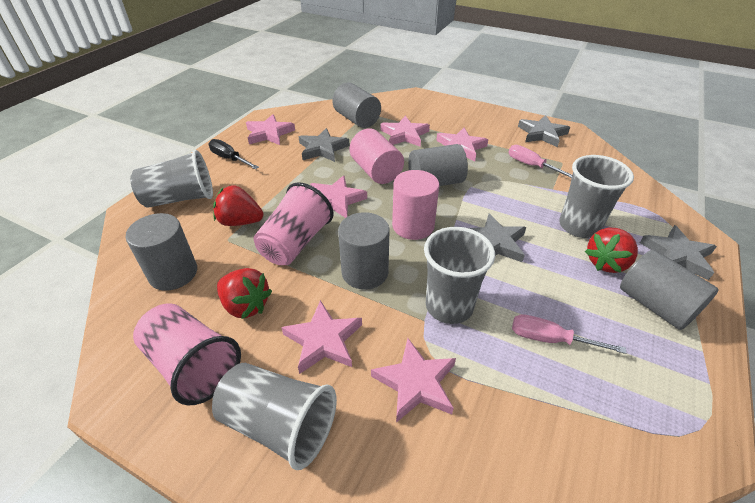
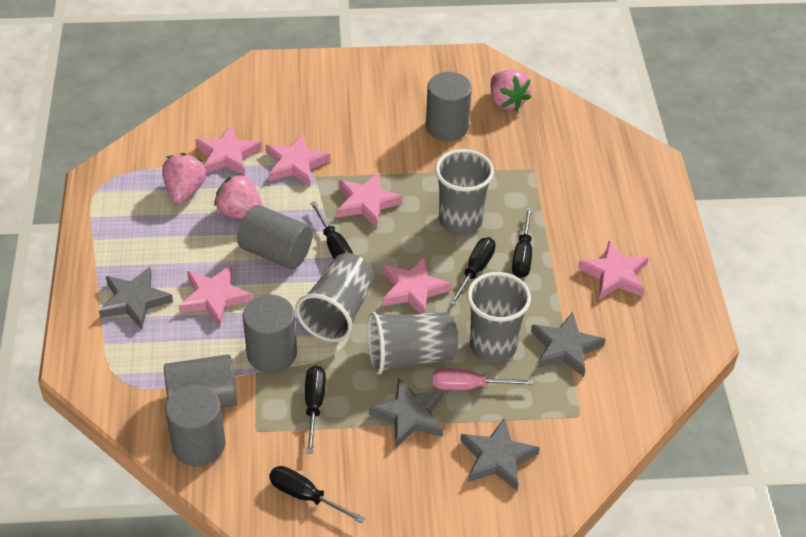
black screwdriver: [209,139,259,169] = 1 -> [269,466,365,523] [305,366,326,454] [310,201,353,259] [449,237,496,306] [512,207,532,278] = 5
pink cup: [133,303,241,405] [254,182,334,265] = 2 -> none = 0
pink cylinder: [350,128,404,184] [392,170,439,240] = 2 -> none = 0
pink screwdriver: [508,145,572,178] [512,314,626,354] = 2 -> [433,368,533,390] = 1
pink strawberry: none = 0 -> [162,153,206,204] [214,173,263,219] [491,70,531,111] = 3
red strawberry: [213,185,263,226] [217,268,272,319] [585,228,638,273] = 3 -> none = 0

